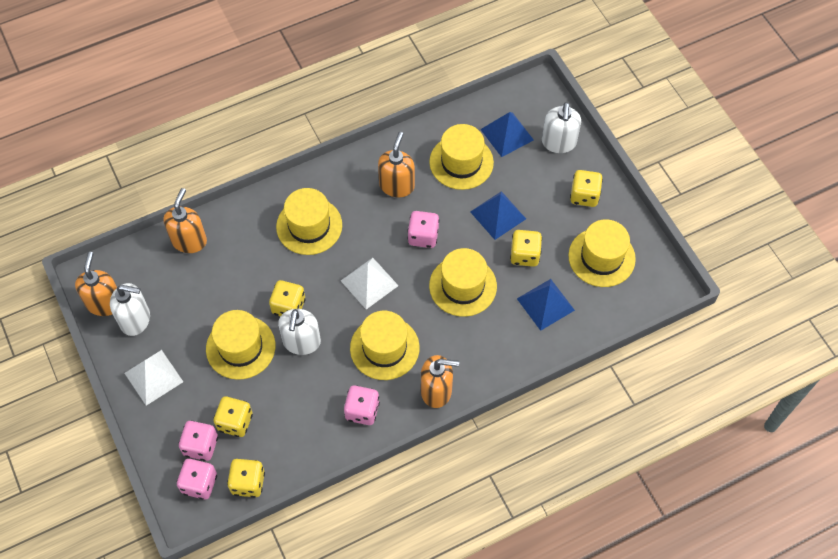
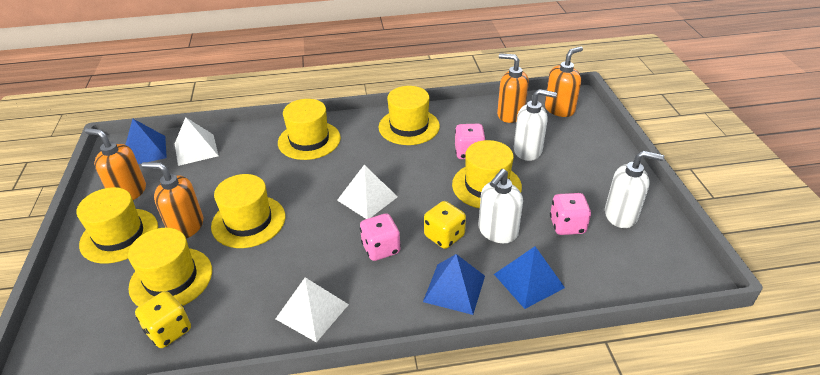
pink dice: [177,459,217,500] [178,421,218,461] [344,385,380,425] [407,211,439,248] = 4 -> [360,213,401,261] [455,124,486,159] [550,193,591,235] = 3
white pyramid: [125,350,183,406] [341,258,398,309] = 2 -> [175,117,219,166] [276,277,349,343] [337,165,398,219] = 3
yellow dice: [213,396,253,437] [227,459,265,498] [269,280,306,316] [510,230,542,267] [570,170,603,207] = 5 -> [135,291,191,348] [424,201,466,249] = 2

